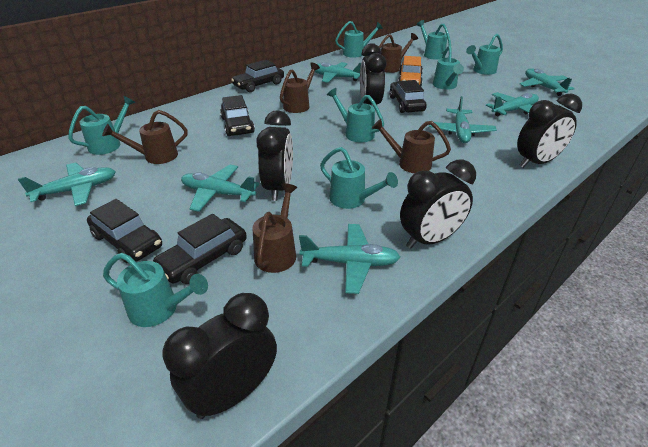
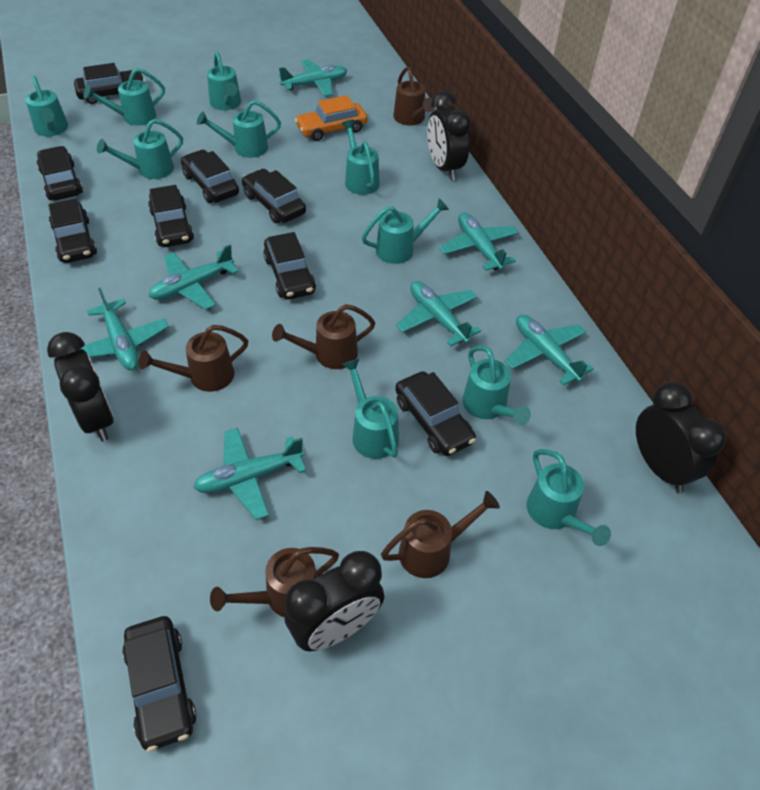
black car: [87,199,162,263] [153,214,247,284] [220,95,255,136] [231,60,284,92] [389,80,427,113] = 5 -> [37,146,83,201] [48,198,97,263] [74,63,145,104] [122,616,197,752] [148,185,194,247] [181,150,239,203] [242,169,306,223] [263,232,316,299] [395,371,476,456] = 9
black clock: [163,293,277,419] [256,110,293,201] [360,43,386,106] [400,159,476,249] [517,94,582,168] = 5 -> [47,332,114,441] [284,551,384,651] [427,91,471,180] [636,382,726,493] = 4
turquoise watering can: [68,96,135,155] [103,253,208,327] [320,147,398,209] [327,88,384,143] [335,21,383,58] [417,20,451,60] [433,45,464,90] [466,34,503,75] = 8 -> [26,76,68,136] [83,68,165,126] [97,119,183,179] [197,100,281,158] [207,51,241,110] [342,120,380,195] [342,358,399,459] [362,198,449,264] [462,346,531,425] [527,449,611,546] = 10

